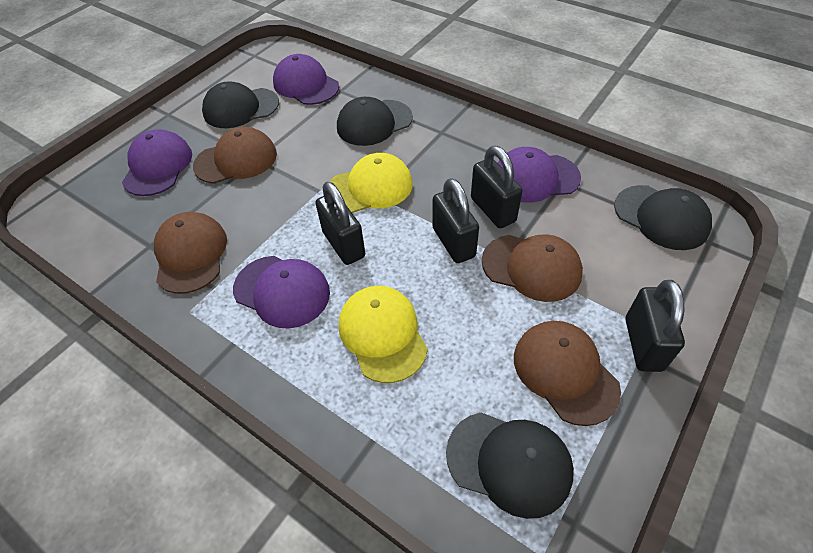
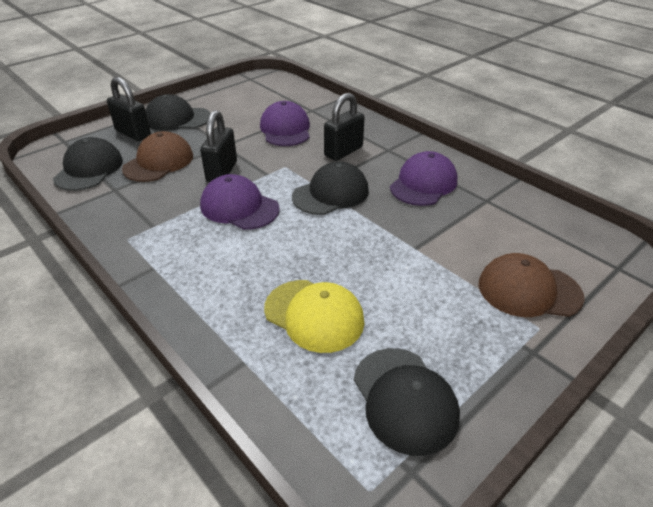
black padlock: [315,181,365,265] [432,178,479,263] [471,146,522,228] [625,280,685,372] = 4 -> [107,77,151,141] [200,110,237,182] [324,93,365,161] = 3
brown cap: [154,212,227,294] [193,127,277,184] [481,234,583,302] [514,321,621,426] = 4 -> [122,131,193,182] [478,253,585,317] = 2
purple cap: [122,129,192,196] [233,256,330,329] [273,54,339,105] [498,147,581,203] = 4 -> [200,174,280,230] [260,101,310,146] [390,151,457,206] = 3
yellow cap: [330,153,413,213] [339,286,428,383] = 2 -> [264,280,364,353] = 1

